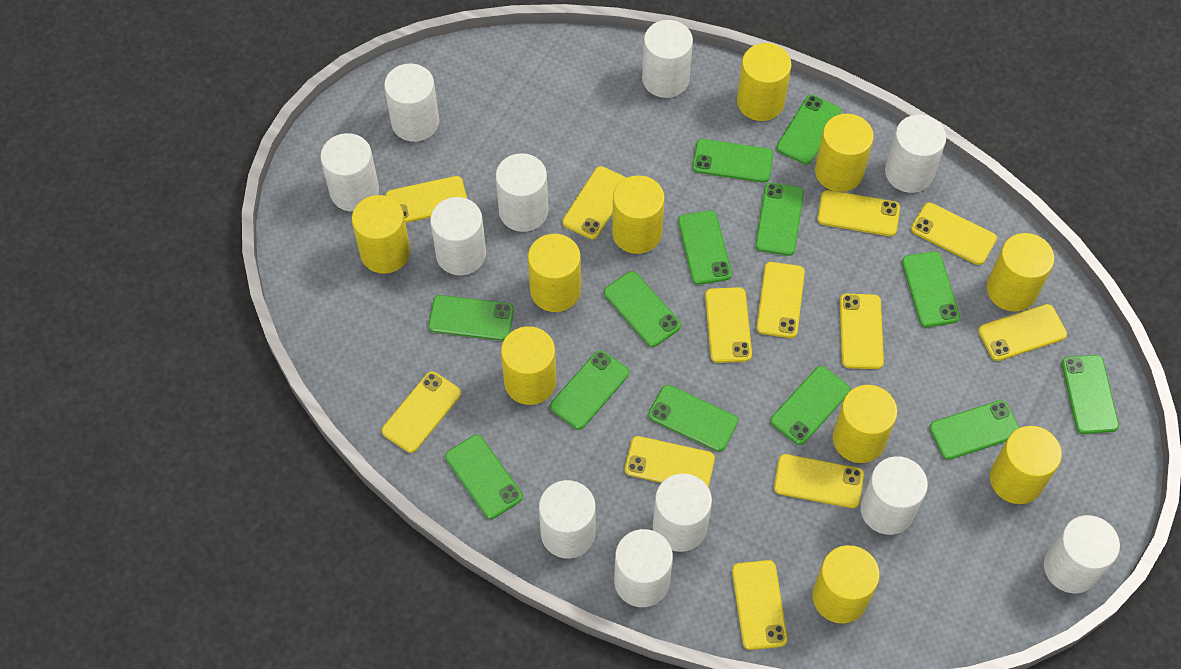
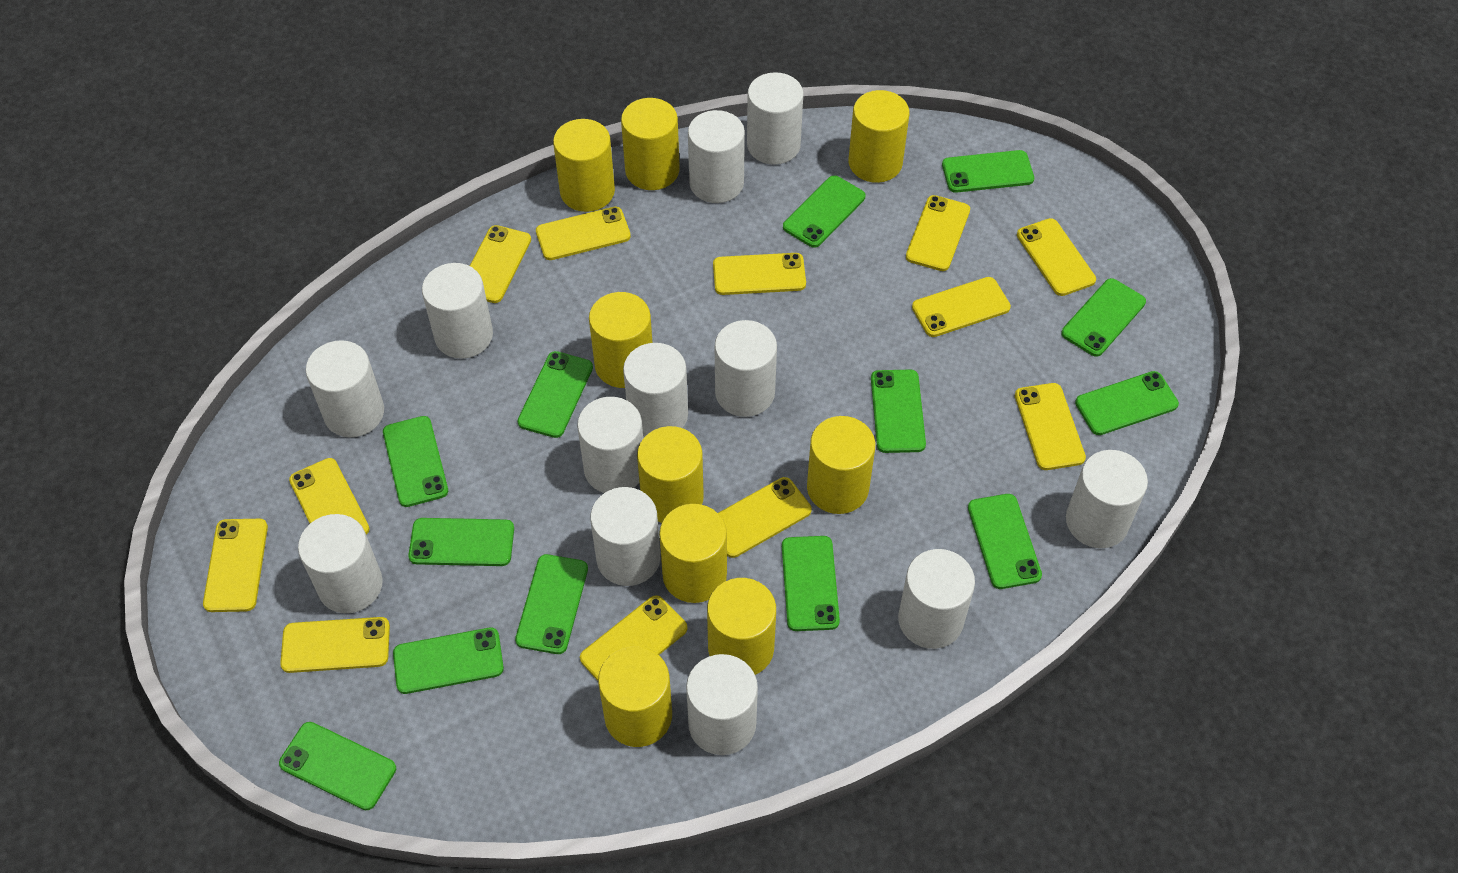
white cylinder: [320,133,379,212] [384,63,439,142] [430,197,486,275] [495,153,548,232] [539,480,596,558] [614,529,673,607] [642,20,693,98] [653,473,712,552] [860,456,928,535] [885,114,946,193] [1044,515,1120,593] = 11 -> [298,514,383,613] [306,340,384,437] [422,263,493,359] [577,397,643,493] [590,487,660,586] [623,343,688,437] [686,654,758,755] [688,110,745,203] [715,320,777,417] [747,72,803,165] [898,549,975,649] [1066,450,1148,548] = 12
yellow cylinder: [352,195,410,274] [501,326,556,405] [528,234,581,312] [612,175,665,254] [737,43,791,121] [812,545,880,623] [815,114,874,192] [833,385,898,463] [987,233,1054,312] [990,426,1062,504] = 10 -> [553,119,615,212] [589,292,653,388] [598,646,672,747] [621,98,680,190] [637,426,704,523] [659,504,727,603] [707,578,776,675] [807,416,875,514] [849,90,909,183] = 9

